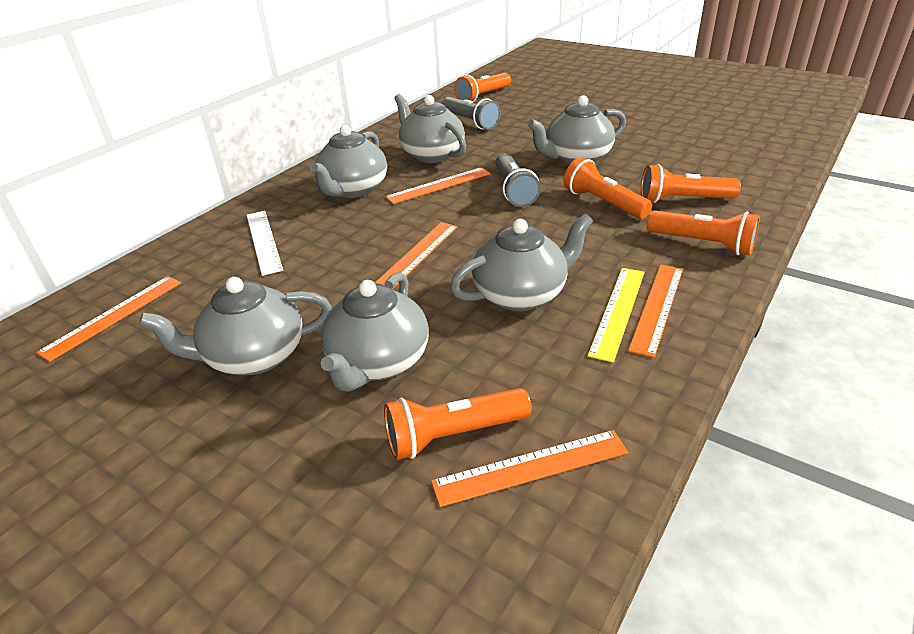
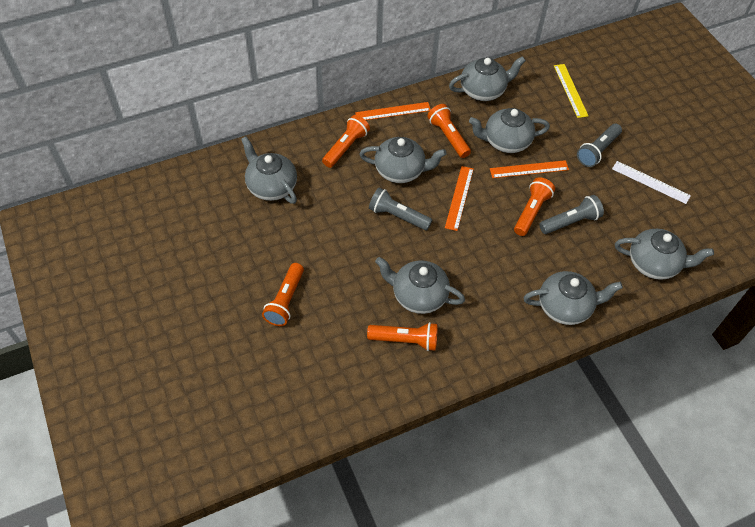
grey flashlight: [442,97,501,130] [495,153,541,207] = 2 -> [369,187,432,230] [539,195,604,234] [577,124,622,167] = 3
grey teapot: [139,277,332,375] [310,125,387,198] [321,272,429,391] [394,94,466,163] [450,214,593,311] [528,95,626,165] = 6 -> [241,136,297,204] [359,137,447,183] [375,257,465,314] [449,56,526,101] [469,108,550,153] [523,271,623,325] [615,229,714,280] = 7
orange ruler: [36,276,181,362] [375,222,458,289] [385,167,491,204] [431,430,628,507] [628,265,683,358] = 5 -> [355,102,431,120] [445,166,474,231] [490,160,569,178] = 3

